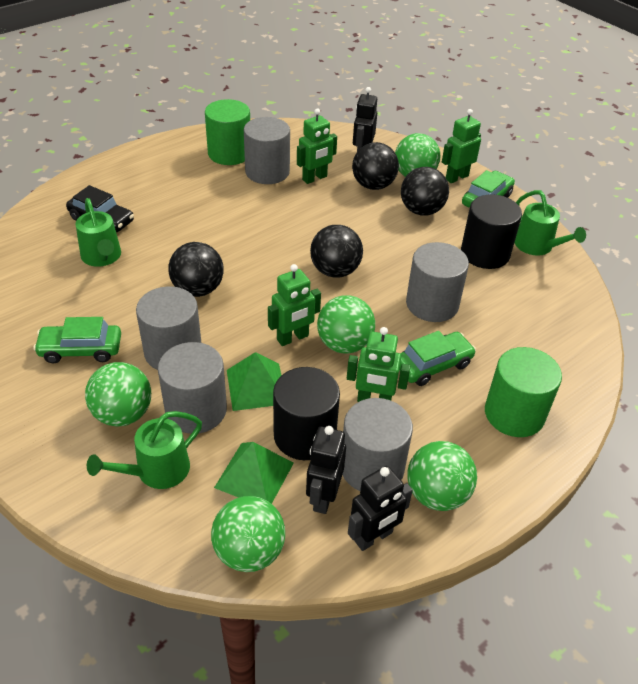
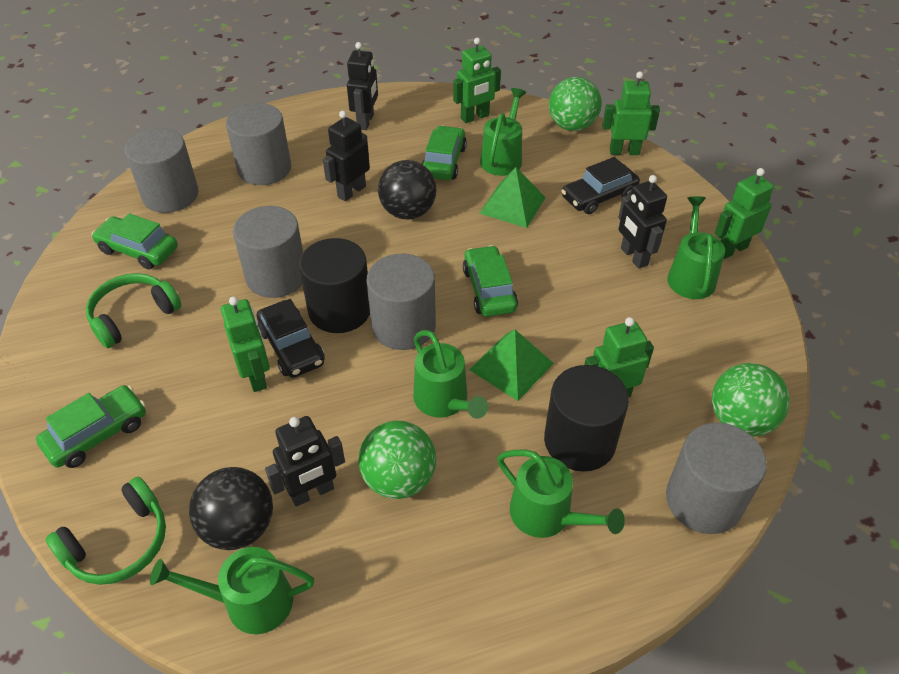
black ball: [169,242,224,297] [310,225,363,278] [352,142,399,190] [401,167,449,216] = 4 -> [189,467,273,550] [378,160,436,220] = 2
black car: [66,185,134,232] = 1 -> [257,299,325,378] [561,157,640,214] = 2
black robot: [306,426,346,514] [348,466,413,551] [353,87,377,152] = 3 -> [265,416,345,507] [323,111,370,201] [347,42,378,130] [618,175,667,269] = 4
green ball: [85,362,151,427] [211,496,285,572] [317,295,375,354] [395,133,440,177] [407,441,477,511] = 5 -> [358,421,436,499] [549,77,602,131] [712,363,790,436] = 3
green car: [34,317,121,363] [399,331,476,386] [462,170,515,208] = 3 -> [36,385,146,468] [92,213,178,269] [421,125,467,180] [463,245,518,317] = 4
green cylinder: [205,99,250,165] [485,347,562,437] = 2 -> none = 0
green headphones: none = 0 -> [46,477,166,585] [86,273,181,348] = 2
green robot: [268,264,321,346] [297,109,337,184] [347,327,410,402] [442,109,481,183] = 4 -> [221,296,270,392] [453,38,501,123] [584,317,654,398] [602,71,660,155] [715,168,774,259] = 5
green watering can: [75,198,121,267] [87,411,202,489] [514,190,586,256] = 3 -> [150,547,314,634] [413,330,488,419] [480,88,526,176] [497,450,625,538] [667,196,725,299] = 5

